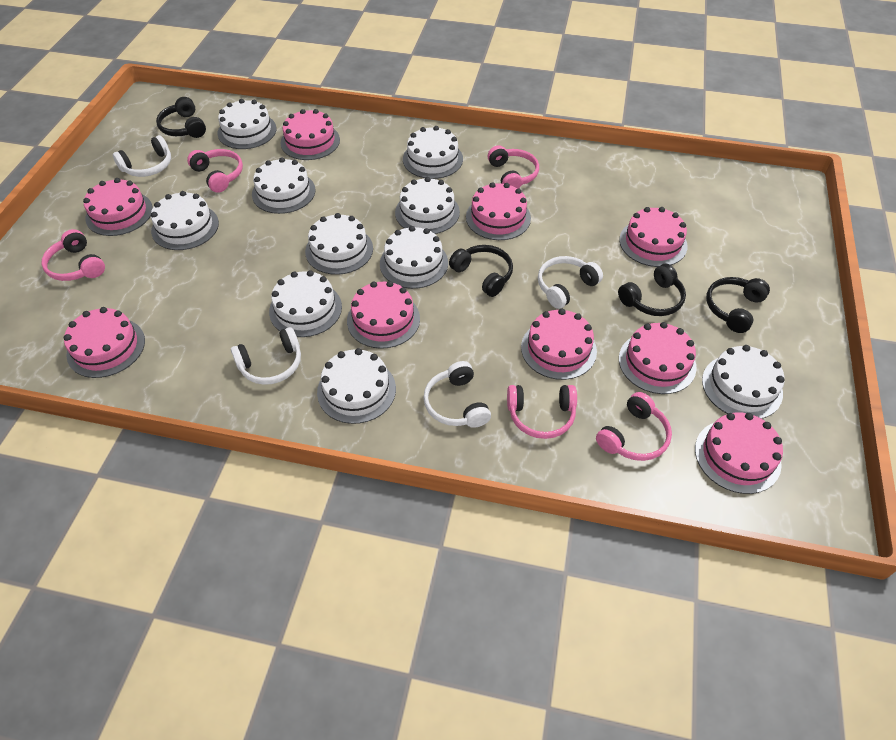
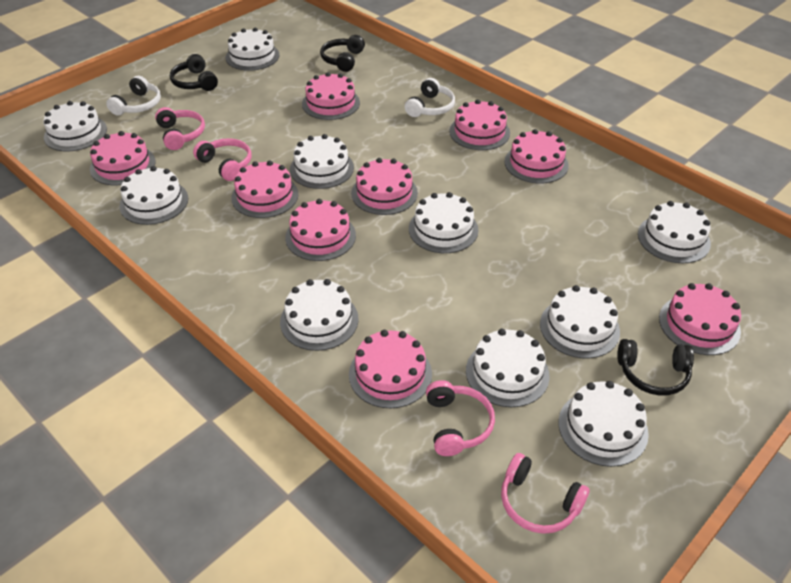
black headphones: [156,97,206,138] [449,245,513,297] [618,264,686,316] [706,277,770,333] = 4 -> [170,54,218,91] [320,35,365,72] [617,339,694,395] = 3
pink headphones: [41,229,105,281] [187,149,243,193] [488,146,539,189] [507,385,577,439] [596,392,672,461] = 5 -> [155,107,205,150] [193,138,251,181] [426,380,495,456] [501,453,590,534] = 4
white headphones: [113,135,171,177] [231,327,301,385] [423,361,491,428] [538,256,603,309] = 4 -> [106,76,161,116] [405,78,455,117] = 2

